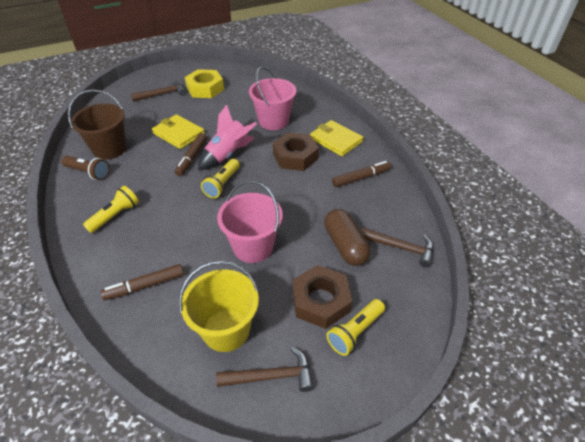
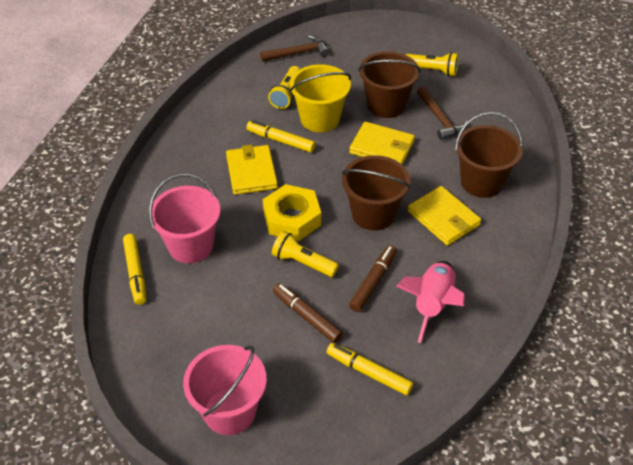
brown bucket: [68,89,127,160] = 1 -> [342,155,411,231] [358,51,421,118] [455,112,523,198] = 3
brown capsule: [324,209,371,266] = 1 -> none = 0
brown flashlight: [61,156,110,180] = 1 -> none = 0
brown hammer: [131,81,186,102] [216,347,313,392] [361,227,434,267] = 3 -> [260,35,329,62] [417,86,468,140] = 2
brown marker: [101,264,184,300] [175,133,207,176] [332,161,391,187] = 3 -> [273,283,343,343] [349,245,397,312] = 2
brown nut: [273,132,319,171] [293,265,352,329] = 2 -> none = 0
yellow marker: none = 0 -> [123,234,146,305] [246,120,316,153] [327,343,413,395] = 3
yellow wallet: [152,114,205,149] [310,120,363,156] = 2 -> [226,145,278,195] [349,122,415,164] [408,186,481,246] = 3

